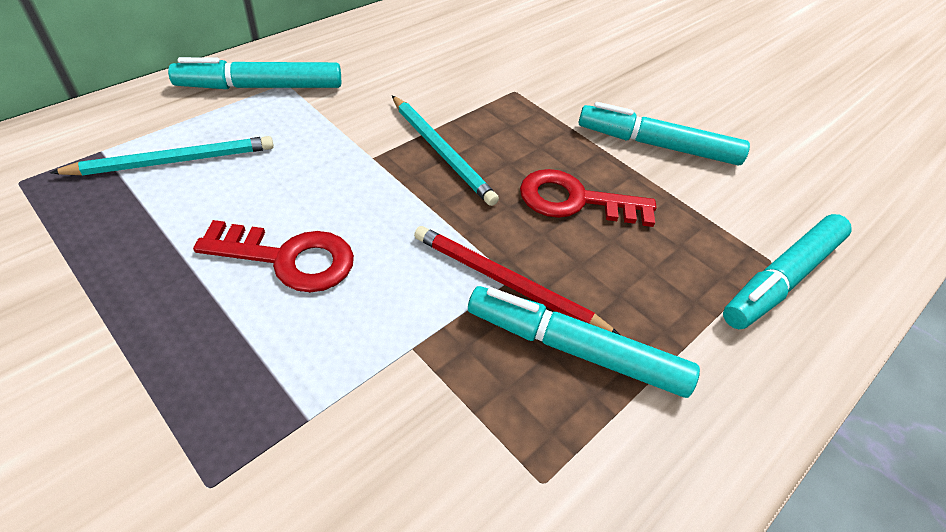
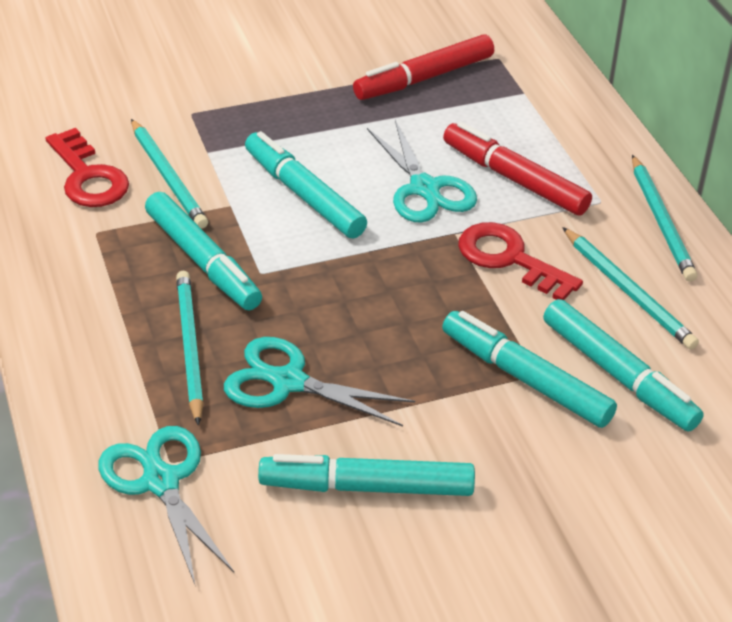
red marker: none = 0 -> [353,34,494,100] [443,122,592,216] = 2
red pencil: [414,226,620,335] = 1 -> none = 0
turquoise marker: [168,57,341,89] [468,286,700,398] [578,102,750,166] [723,214,852,329] = 4 -> [145,192,262,310] [245,131,367,239] [258,454,475,496] [442,311,617,428] [543,299,704,431] = 5
turquoise pencil: [50,136,274,175] [392,96,499,206] = 2 -> [131,119,208,229] [176,271,204,426] [562,227,699,350] [632,155,698,282] = 4
turquoise scissors: none = 0 -> [98,426,234,584] [224,337,415,427] [367,120,477,223] = 3

